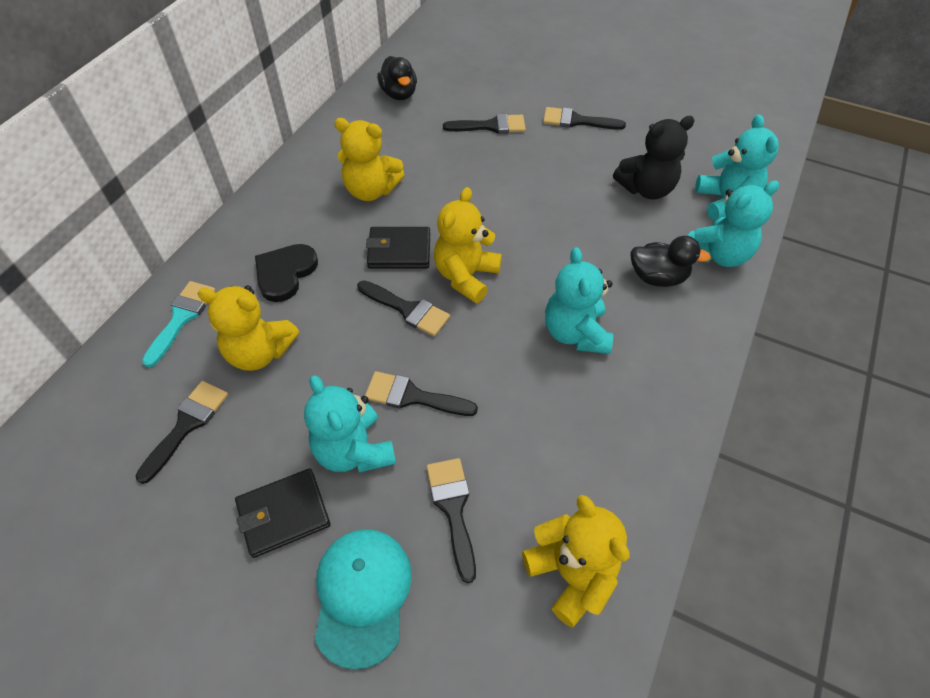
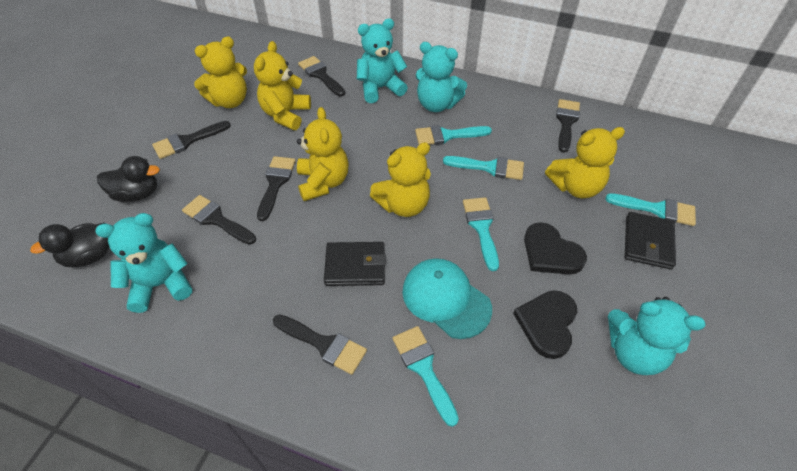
black heart: [255,244,318,302] = 1 -> [513,290,577,359] [524,222,587,275] = 2
black teddy bear: [613,116,695,200] = 1 -> none = 0
turquoise brush: [142,281,216,367] = 1 -> [392,326,459,427] [415,125,492,145] [443,156,524,180] [463,197,499,271] [605,193,696,226] = 5
yellow teddy bear: [197,285,299,371] [334,118,405,201] [434,187,502,303] [522,495,630,627] = 4 -> [194,37,247,108] [254,41,311,130] [297,107,349,201] [370,142,431,217] [545,127,625,198] = 5

